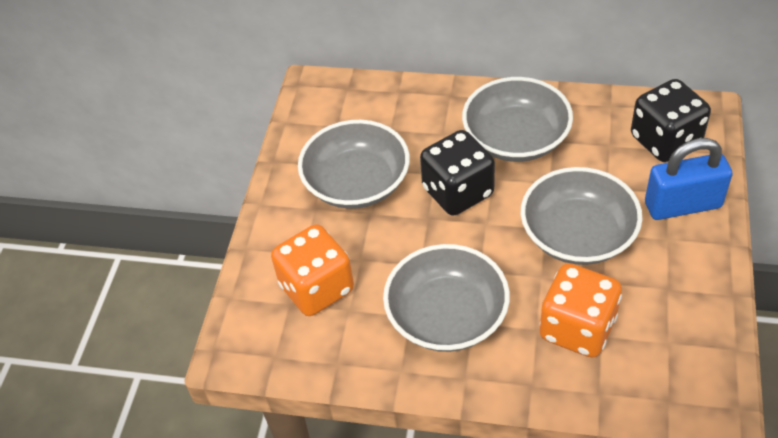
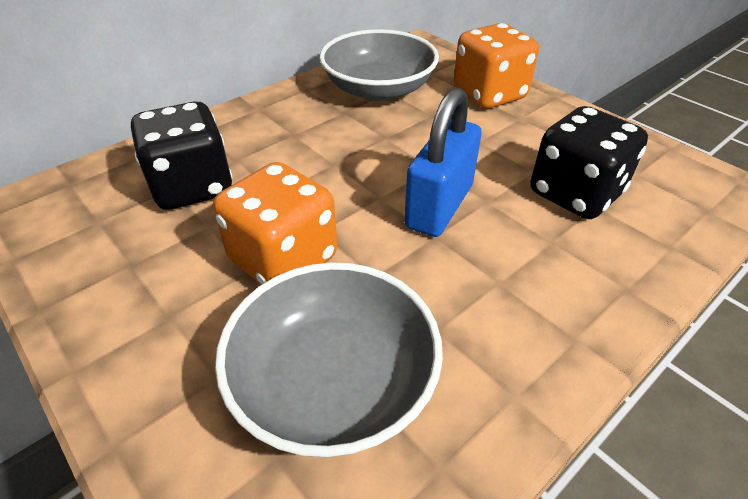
grey bowl: [298,120,410,209] [383,244,510,352] [462,77,573,162] [521,167,643,265] = 4 -> [215,262,443,457] [319,29,439,101] = 2

